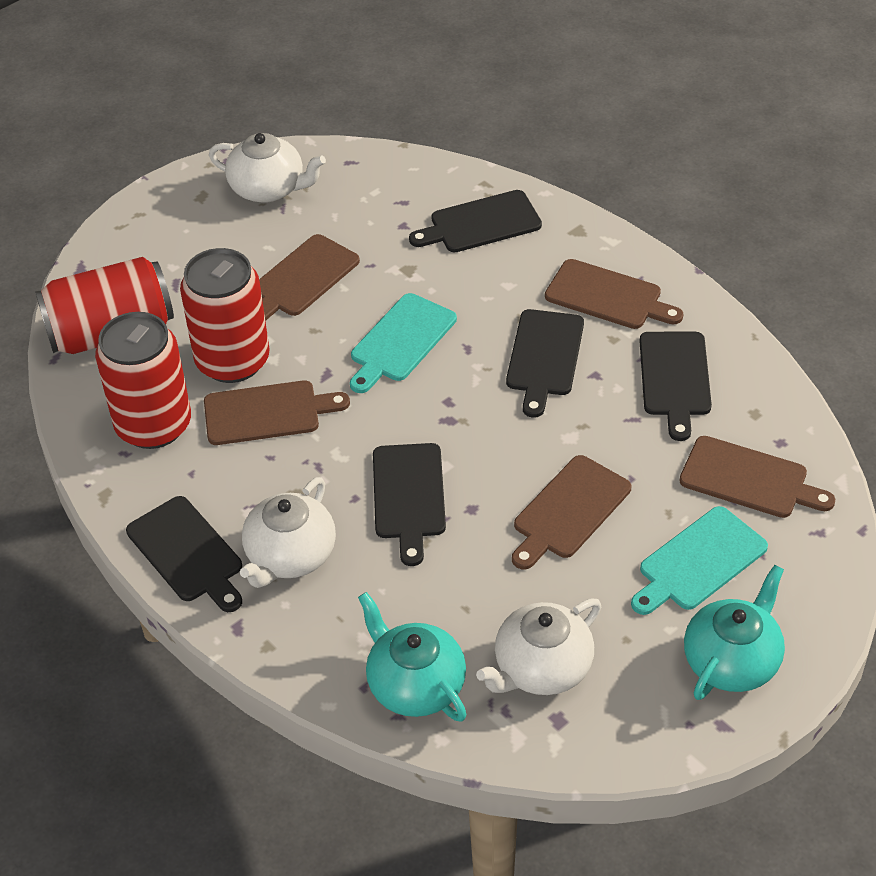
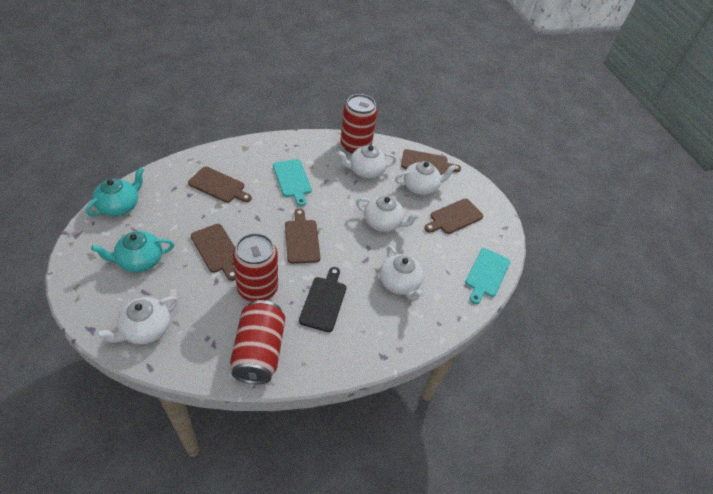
black cutting board: [126,496,242,612] [373,443,446,566] [409,190,542,253] [506,309,584,418] [640,332,712,441] = 5 -> [299,267,346,332] = 1
white teapot: [209,133,326,203] [240,477,336,588] [476,598,601,695] = 3 -> [96,296,178,344] [337,145,397,179] [356,196,420,232] [380,246,424,301] [395,161,457,195] = 5

